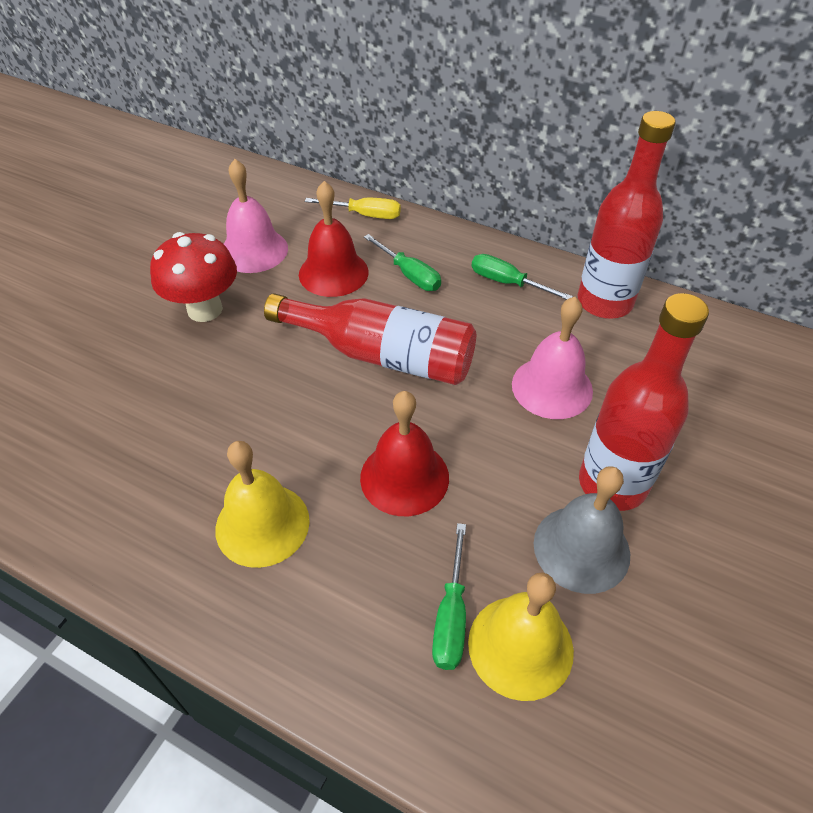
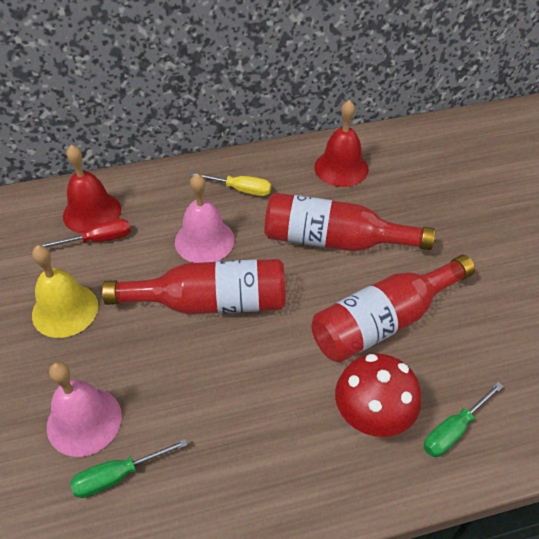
green screwdriver: [364,234,441,291] [432,523,466,670] [471,254,573,300] = 3 -> [70,439,188,498] [424,382,503,457] = 2
grey bell: [534,466,630,594] = 1 -> none = 0
red screwdriver: none = 0 -> [40,219,131,247] = 1
yellow bell: [215,441,310,568] [468,573,574,701] = 2 -> [32,245,98,338] = 1

